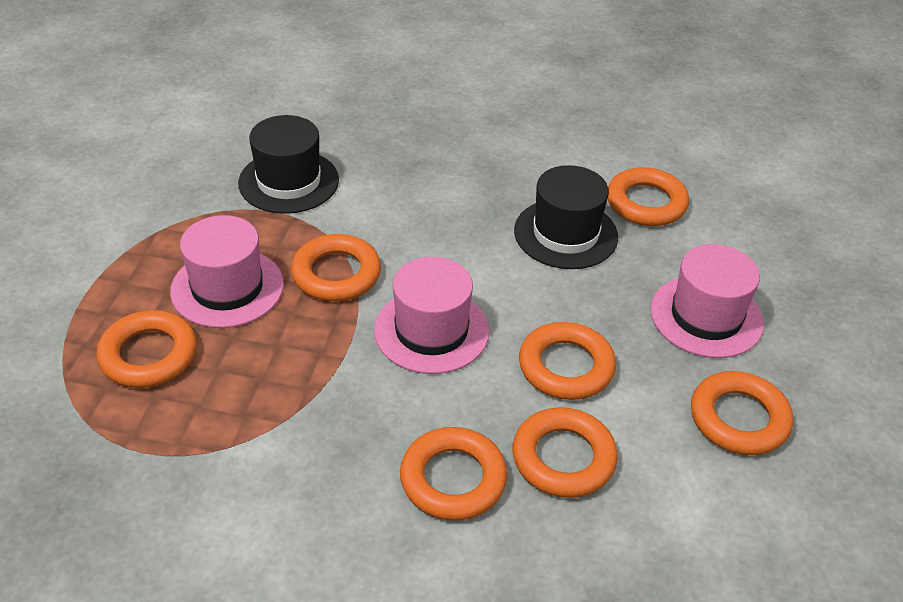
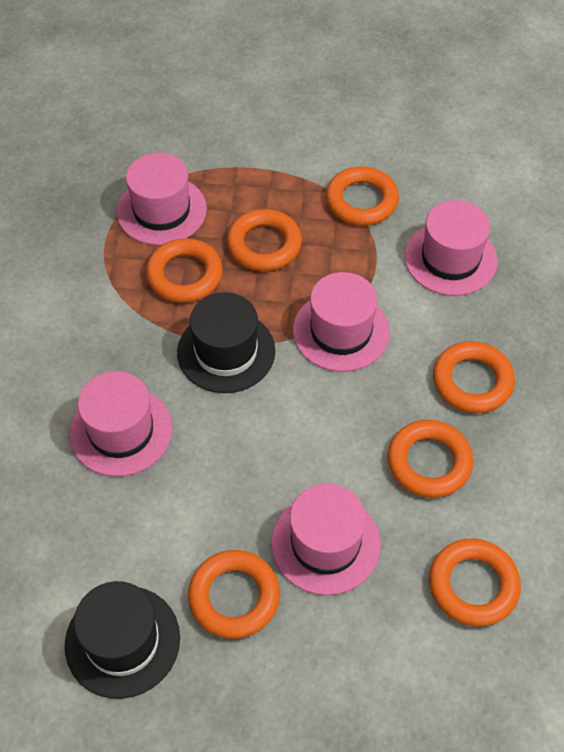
pink hat: [170,215,284,328] [374,257,489,374] [650,244,764,358] = 3 -> [69,371,172,477] [117,153,207,245] [271,483,381,595] [293,272,390,372] [405,200,498,296] = 5

